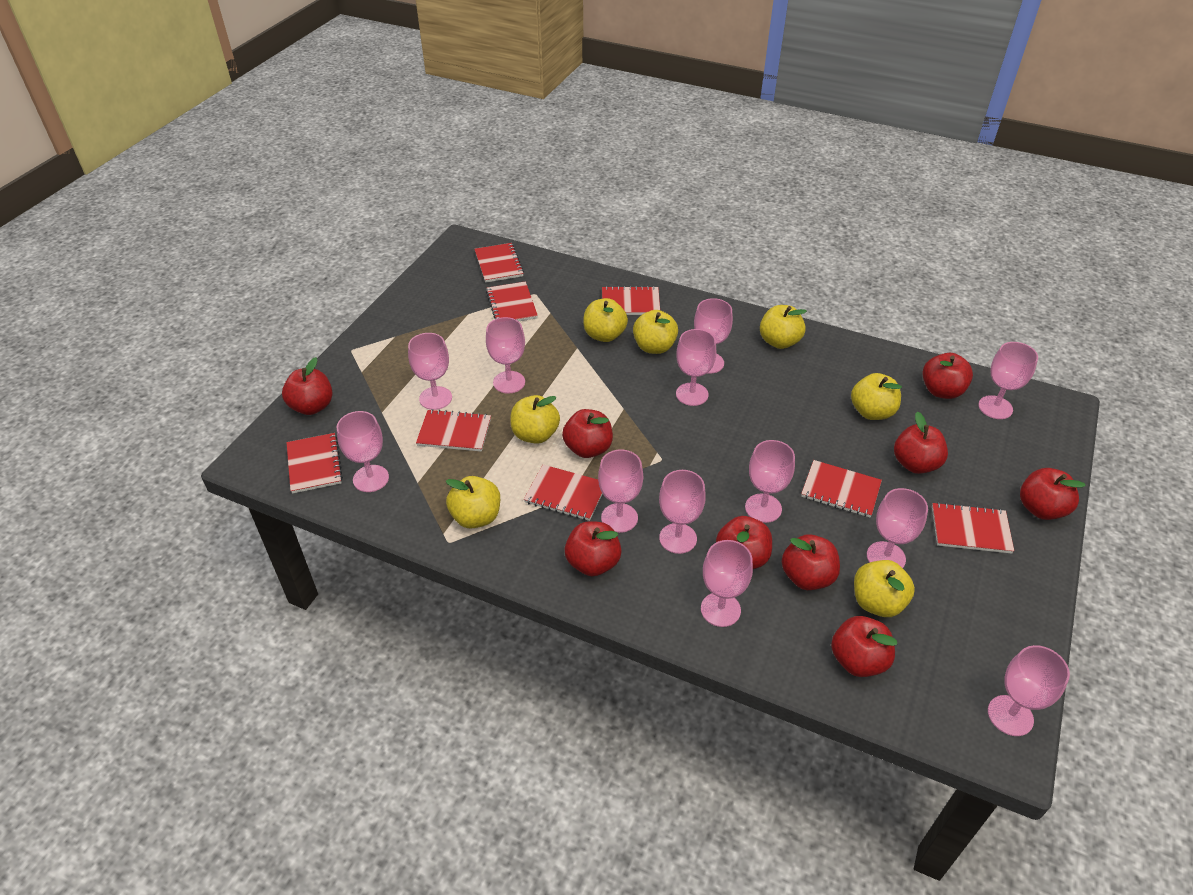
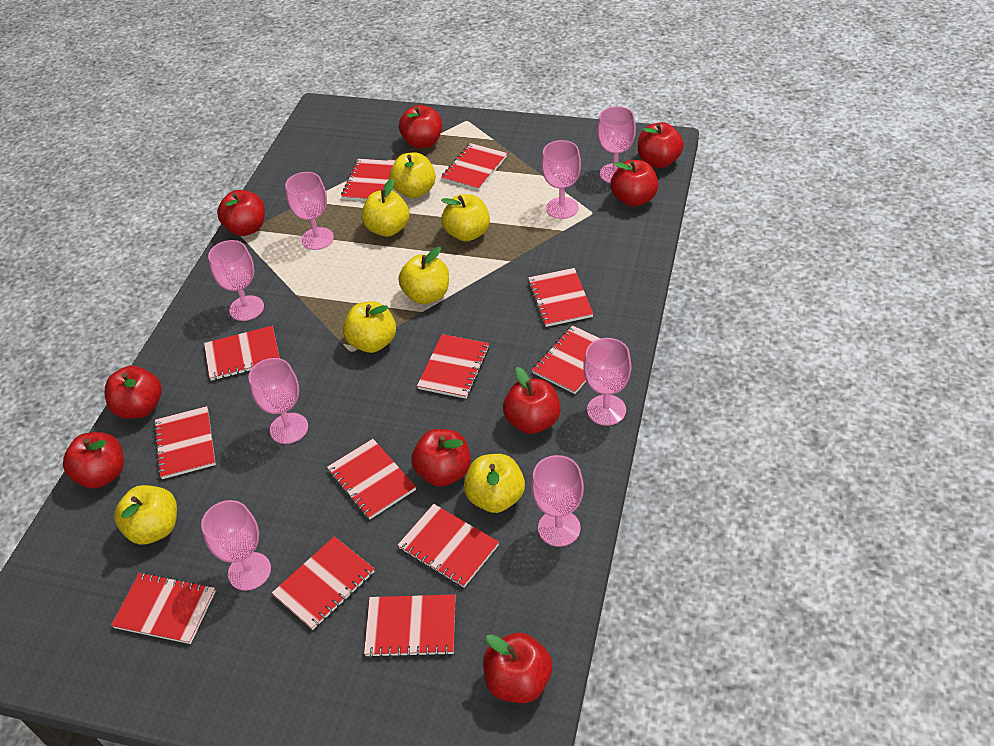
pink goblet: [337,411,389,492] [408,333,452,410] [486,317,525,394] [598,449,643,533] [659,470,706,554] [676,329,716,406] [694,298,733,374] [701,540,753,627] [745,440,795,523] [867,488,928,568] [978,342,1038,419] [988,645,1070,736] = 12 -> [201,500,271,591] [208,240,264,321] [248,358,308,444] [285,172,334,250] [531,455,584,547] [541,140,581,219] [583,338,631,426] [597,106,636,183] = 8
red notebook: [286,433,343,494] [416,409,491,451] [474,243,524,283] [486,281,538,321] [524,465,602,521] [602,286,660,315] [801,460,882,517] [932,502,1014,554] = 8 -> [111,572,216,644] [154,406,216,479] [204,326,280,381] [272,536,375,630] [327,439,416,520] [341,159,395,201] [364,594,456,658] [398,504,499,588] [417,334,489,399] [441,143,507,191] [528,268,593,327] [532,325,601,394] = 12

